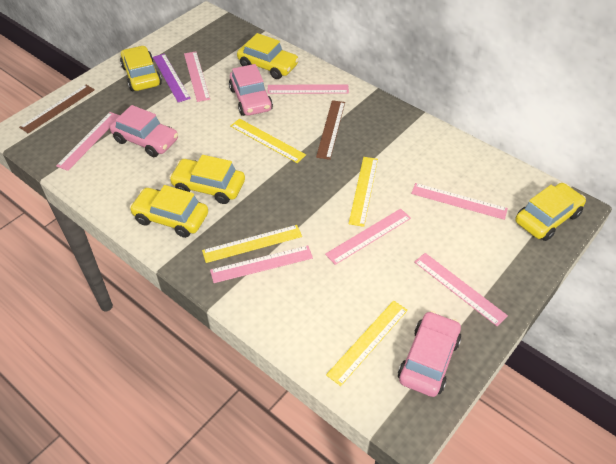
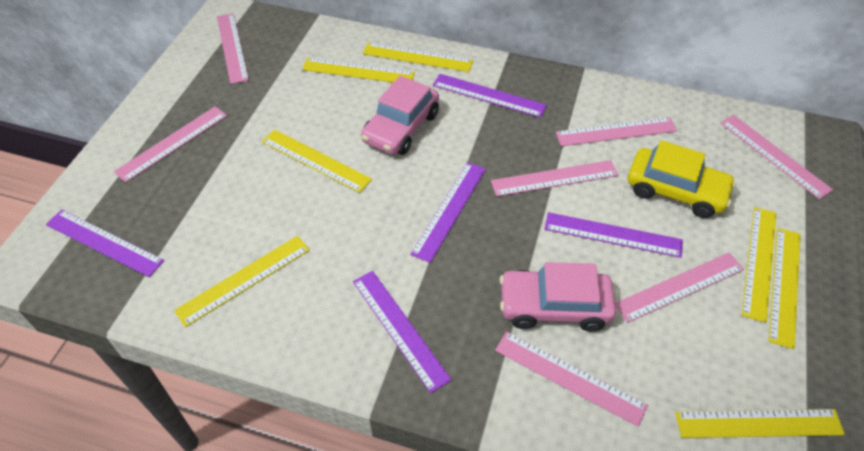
brown ruler: [19,85,95,133] [316,100,345,160] = 2 -> none = 0
pink car: [110,105,178,157] [229,64,273,116] [398,311,461,397] = 3 -> [361,76,439,155] [500,262,616,332] = 2
purple ruler: [153,54,191,102] = 1 -> [46,210,164,277] [353,271,452,393] [410,162,486,263] [433,74,547,118] [545,212,683,258] = 5
yellow car: [120,46,162,91] [129,185,208,238] [169,155,245,204] [237,33,299,79] [516,183,586,241] = 5 -> [628,140,736,218] = 1
yellow ruler: [202,225,302,263] [230,119,306,163] [326,301,408,386] [349,157,378,227] = 4 -> [174,236,310,327] [262,130,372,193] [302,58,415,83] [363,42,473,72] [675,409,845,438] [742,207,777,323] [769,228,801,349] = 7

